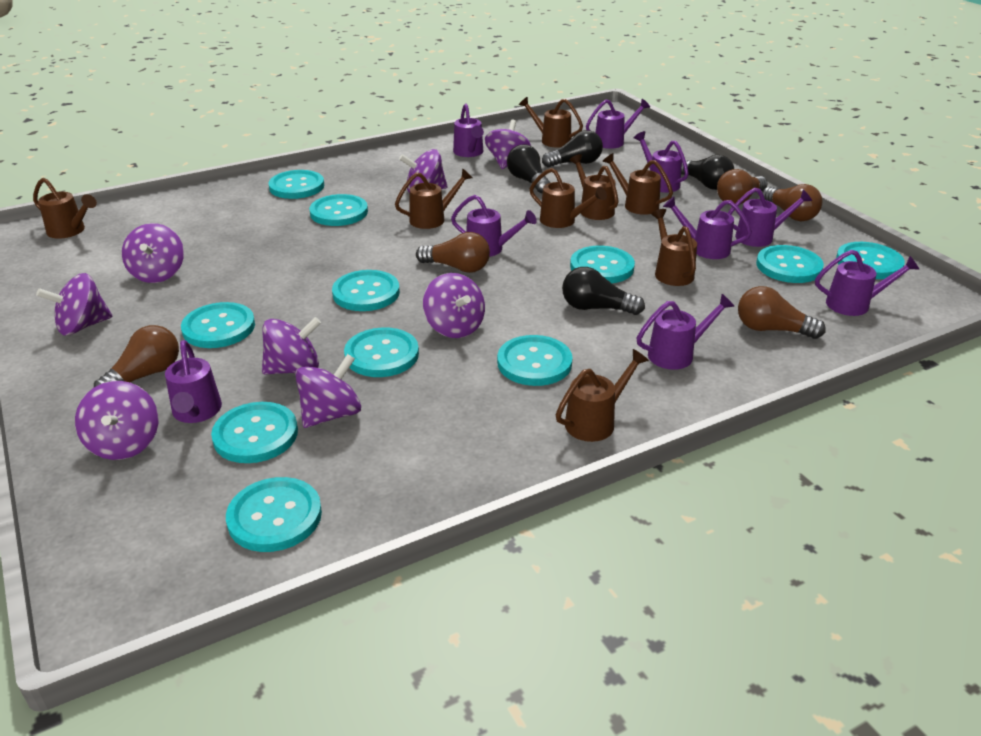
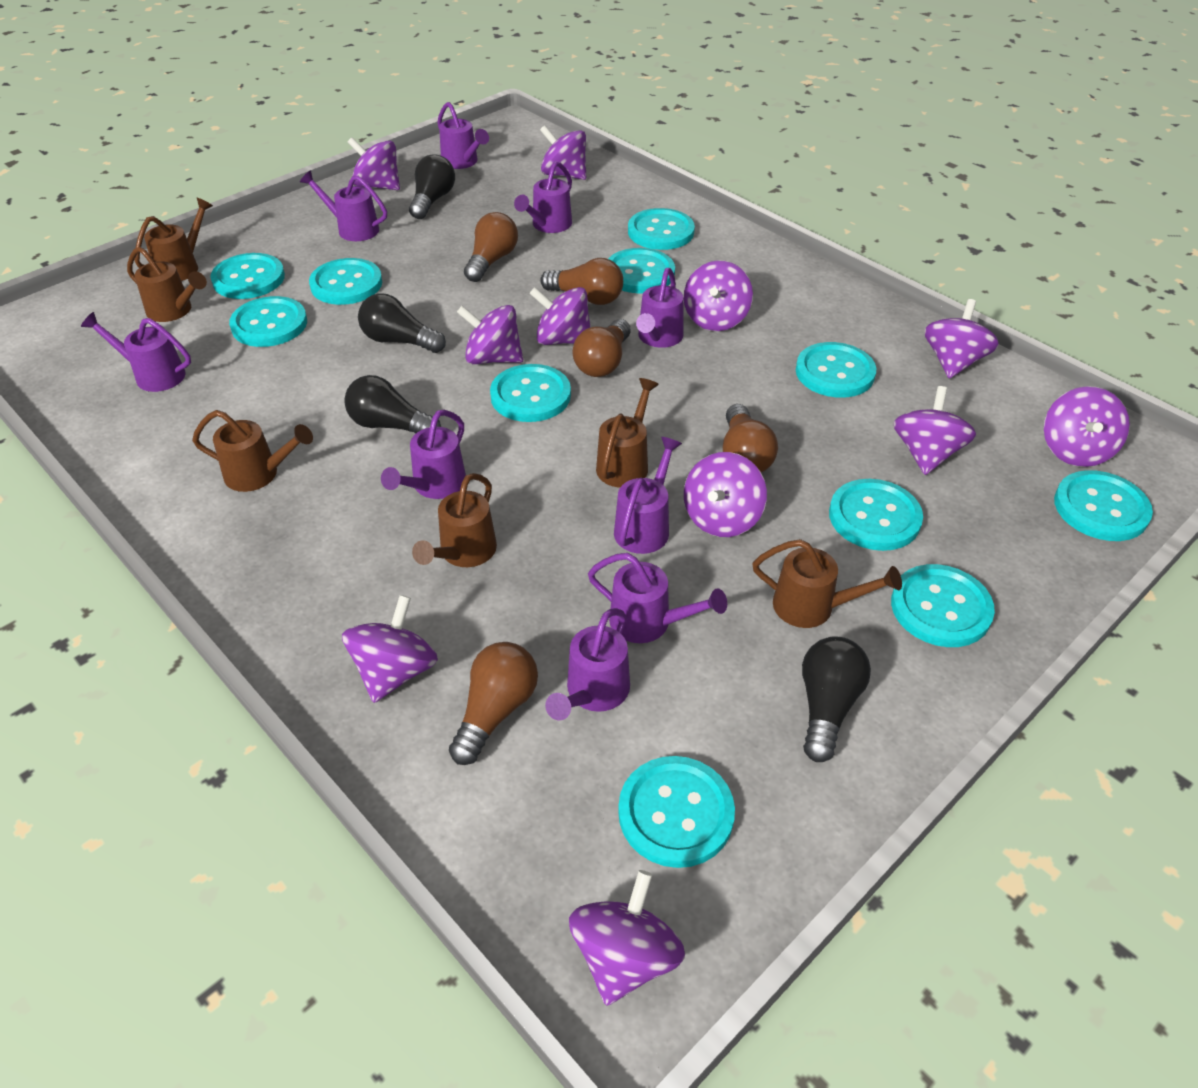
brown watering can: [33,178,97,239] [395,168,473,229] [519,97,583,148] [530,168,607,228] [556,349,649,442] [569,154,619,220] [602,153,673,215] [651,209,697,286] = 8 -> [127,246,207,322] [134,198,213,281] [192,410,313,492] [412,473,497,567] [596,378,659,488] [752,539,902,628] = 6
purple spinning top: [36,273,113,335] [75,381,158,460] [122,223,184,283] [262,317,321,374] [295,354,361,428] [399,149,447,193] [423,273,485,338] [485,120,531,169] = 8 -> [342,595,438,703] [348,137,400,190] [457,305,523,364] [529,287,591,345] [540,125,586,180] [569,870,685,1006] [684,260,753,331] [684,452,767,537] [893,386,976,475] [924,299,999,379] [1044,386,1130,467] = 11

